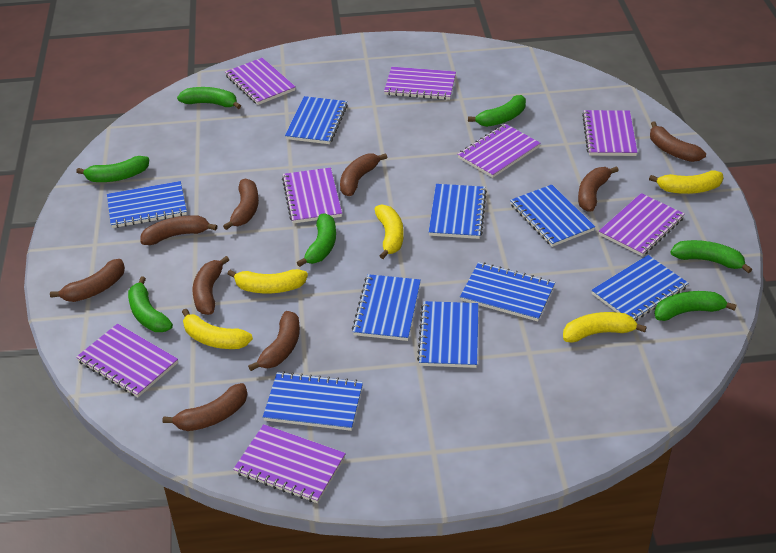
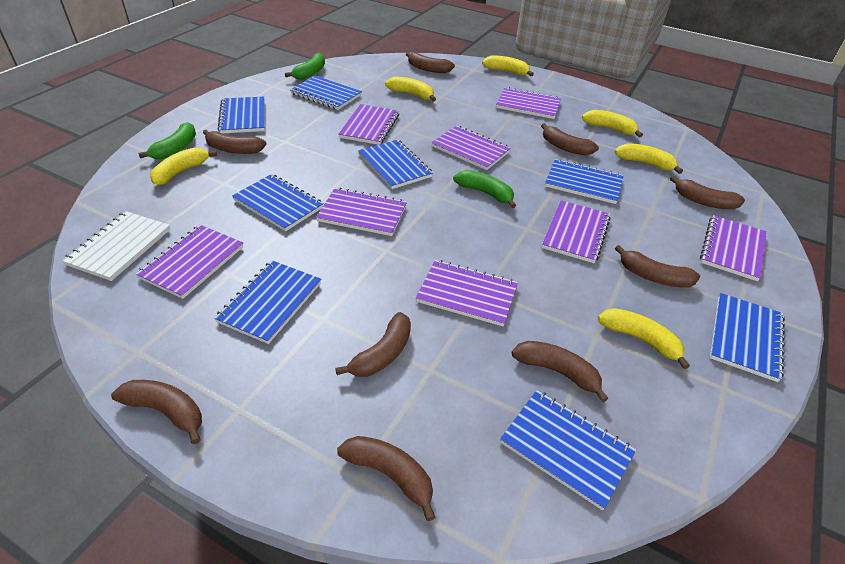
blue notebook: [107,181,187,228] [263,372,363,431] [285,96,348,144] [352,274,421,341] [417,301,479,368] [429,184,487,239] [460,262,555,321] [510,185,595,247] [591,255,689,321] = 9 -> [214,260,321,344] [218,97,265,133] [232,174,324,231] [290,76,362,110] [358,140,433,189] [500,390,636,510] [545,159,624,204] [710,293,785,382] = 8
green banana: [76,156,149,182] [128,277,173,332] [177,87,241,109] [297,213,336,267] [468,95,526,127] [654,291,736,321] [670,240,752,273] = 7 -> [138,122,196,159] [285,53,325,80] [453,170,516,208] = 3
white notebook: none = 0 -> [62,211,171,281] = 1
yellow banana: [182,309,253,349] [228,269,308,294] [375,204,403,259] [563,312,647,343] [649,170,723,194] = 5 -> [150,147,217,185] [385,76,436,102] [482,55,534,76] [582,110,643,138] [598,308,690,369] [615,143,683,174] = 6

